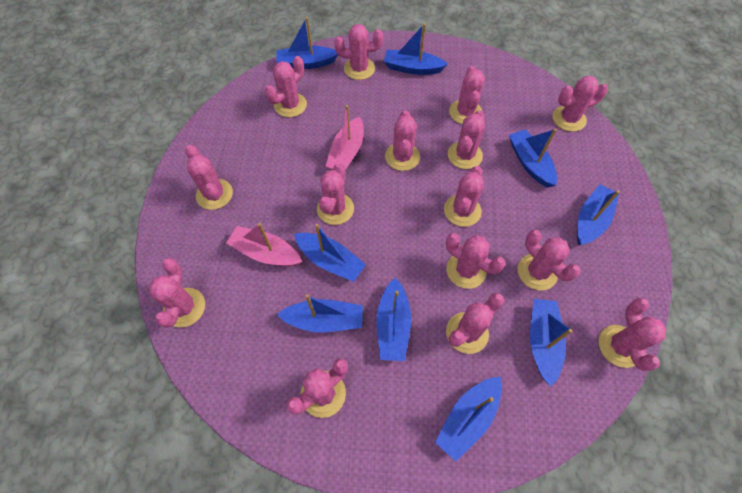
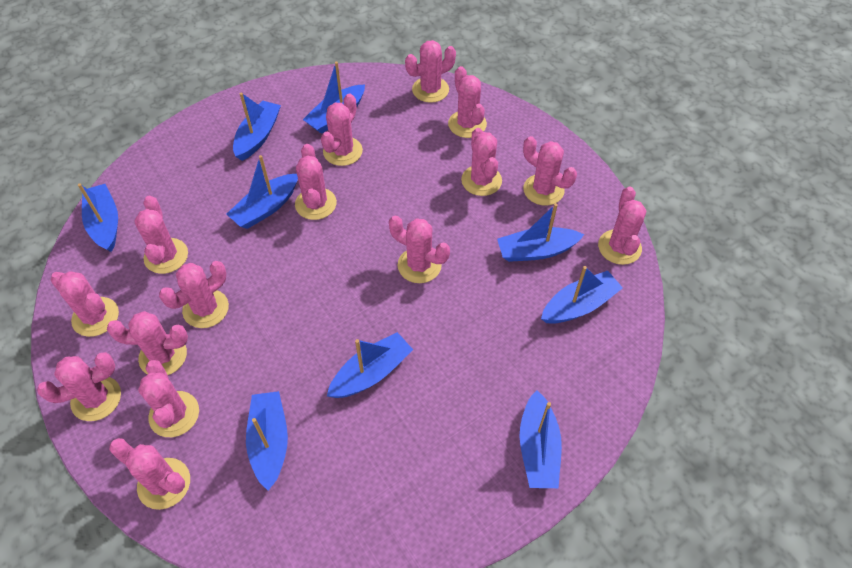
pink boat: [226,223,302,266] [326,105,364,170] = 2 -> none = 0

